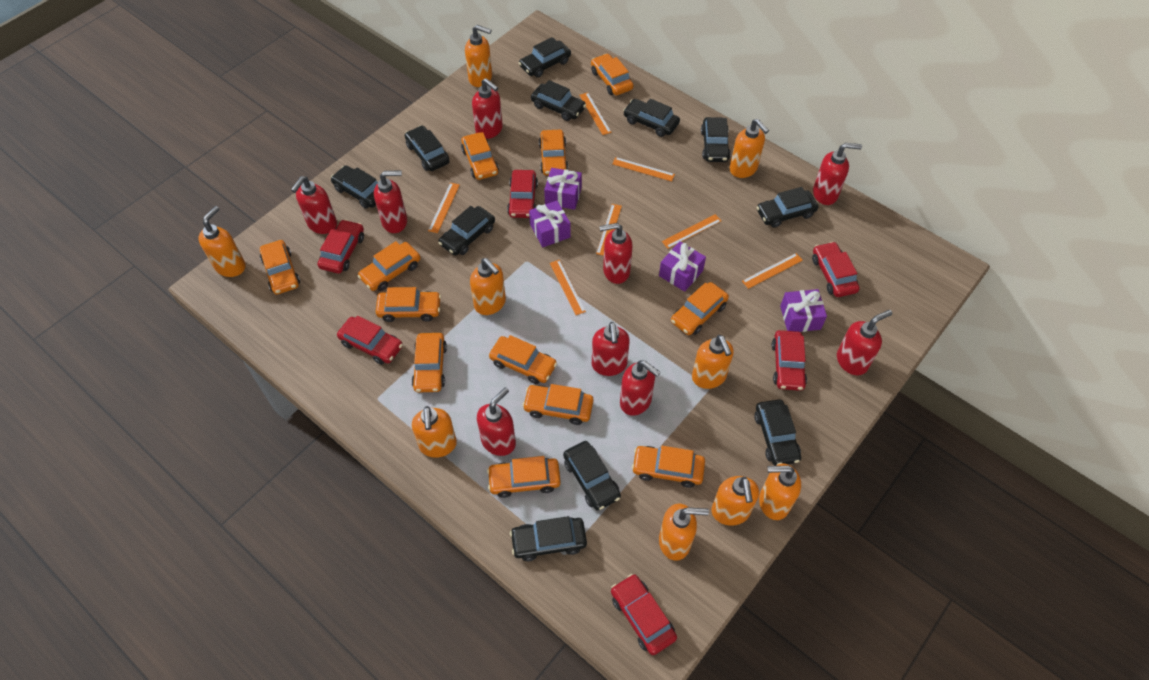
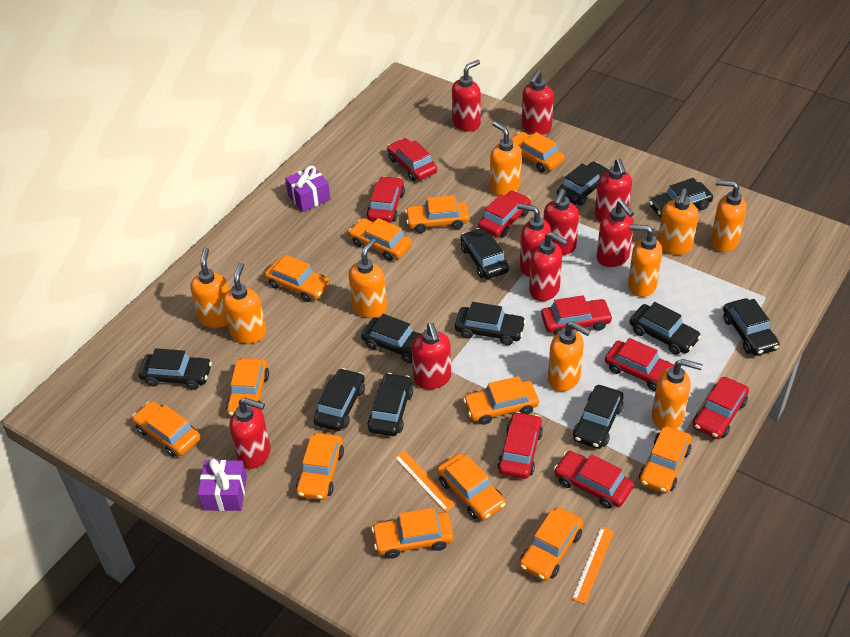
orange ruler: [428,182,460,233] [550,260,586,315] [579,92,611,135] [596,204,622,256] [612,157,675,181] [662,214,721,249] [742,253,803,289] = 7 -> [394,450,456,512] [572,527,614,604] = 2
purple gift: [529,201,571,247] [544,168,582,210] [659,241,706,292] [780,289,827,332] = 4 -> [198,459,247,511] [285,166,330,212] = 2
red car: [318,219,364,273] [337,315,403,365] [507,170,538,218] [611,574,677,655] [772,330,807,391] [812,242,860,297] = 6 -> [367,176,405,223] [387,138,437,181] [478,190,531,237] [497,412,543,479] [541,295,613,336] [554,451,634,509] [605,338,674,391] [693,377,749,439] = 8

